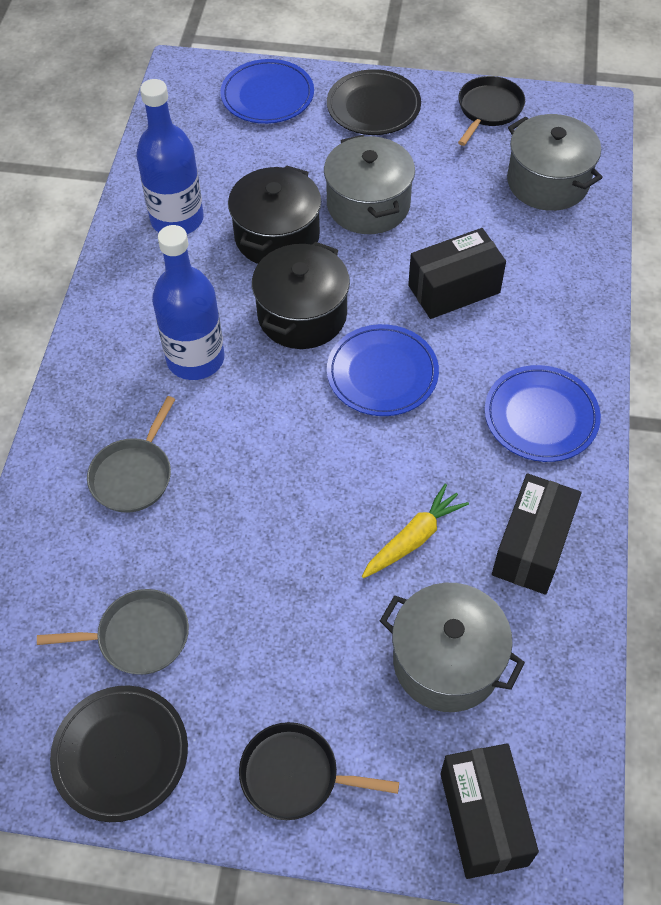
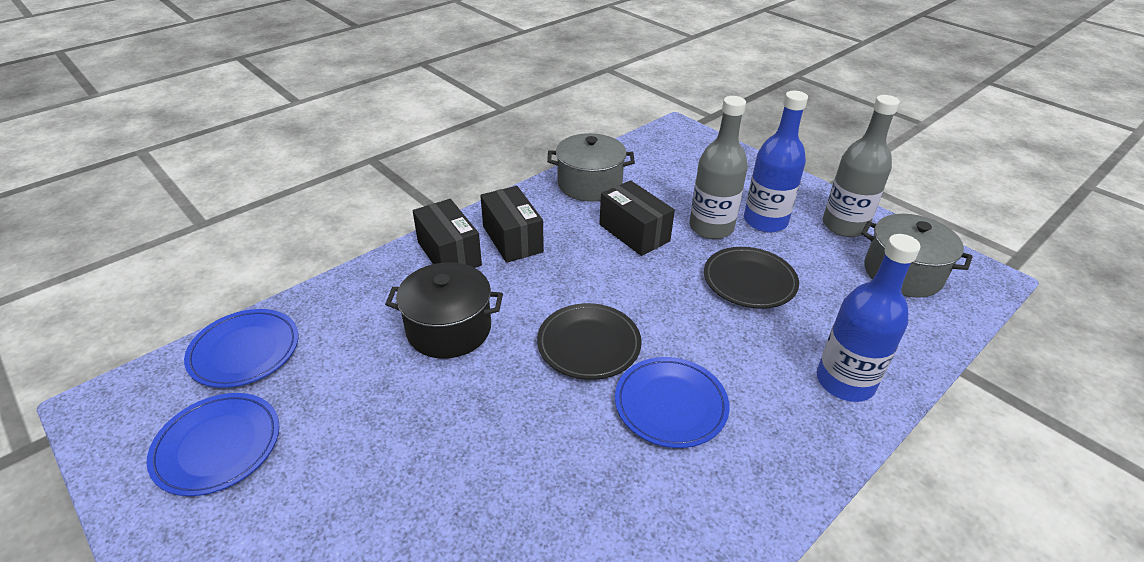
black pan: [239,722,399,820] [458,76,525,146] = 2 -> none = 0
black pot: [228,165,321,264] [252,242,350,349] = 2 -> [385,262,503,359] = 1
grey bottle: none = 0 -> [689,96,748,239] [822,95,900,237] = 2
grey pan: [37,589,189,675] [87,396,175,513] = 2 -> none = 0
grey pot: [324,135,415,234] [380,583,525,712] [507,114,603,211] = 3 -> [547,133,635,202] [861,214,972,298] = 2
yellow carrot: [362,484,469,578] = 1 -> none = 0

